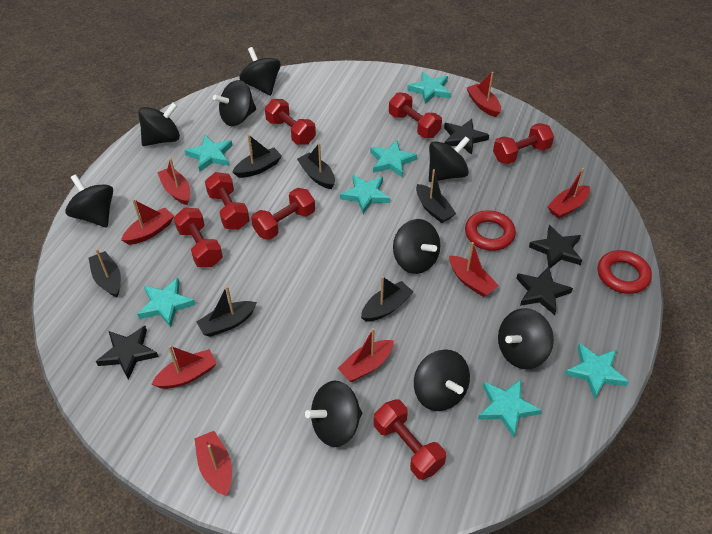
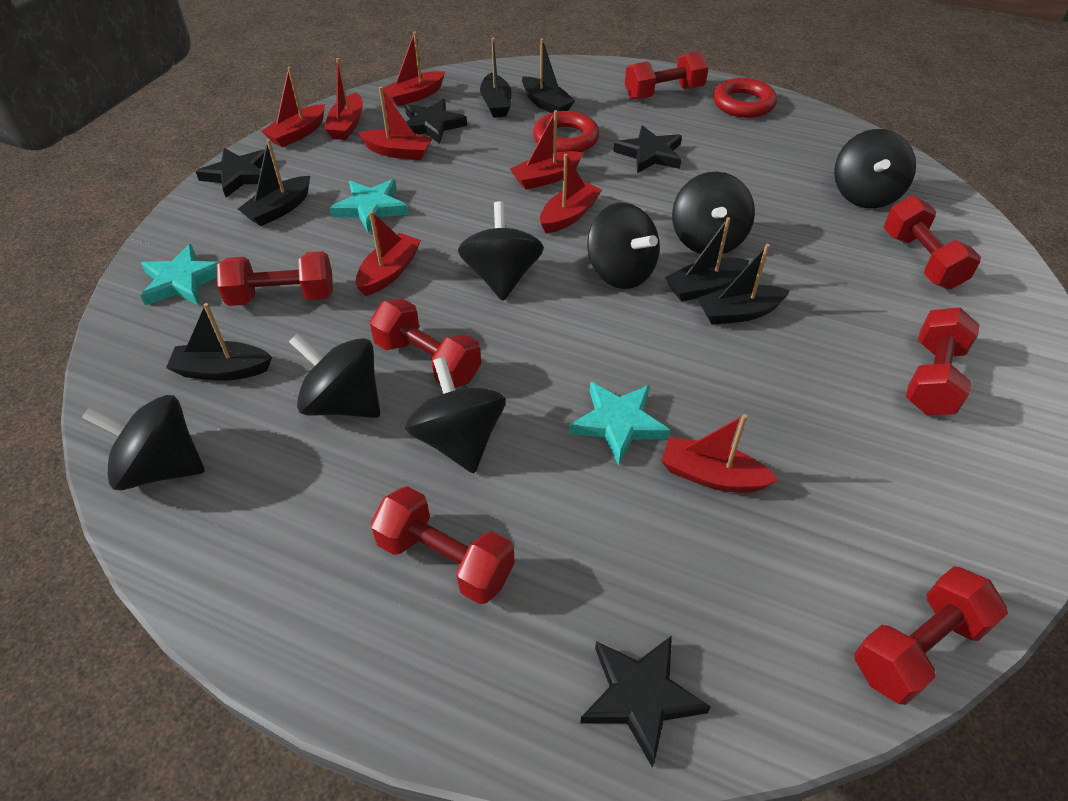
black spinning top: [65,174,113,227] [138,102,180,146] [213,80,256,126] [239,47,281,96] [305,381,362,447] [393,219,440,274] [414,349,470,411] [429,136,470,182] [498,308,554,369] = 9 -> [82,395,205,490] [289,333,380,418] [405,357,506,473] [458,201,544,301] [587,202,660,289] [672,171,755,254] [834,129,916,208] = 7
turquoise star: [137,278,196,327] [185,135,232,172] [340,175,390,214] [370,140,417,178] [407,72,451,104] [478,379,541,437] [565,343,629,399] = 7 -> [141,244,220,305] [330,179,409,233] [569,382,671,465] = 3

